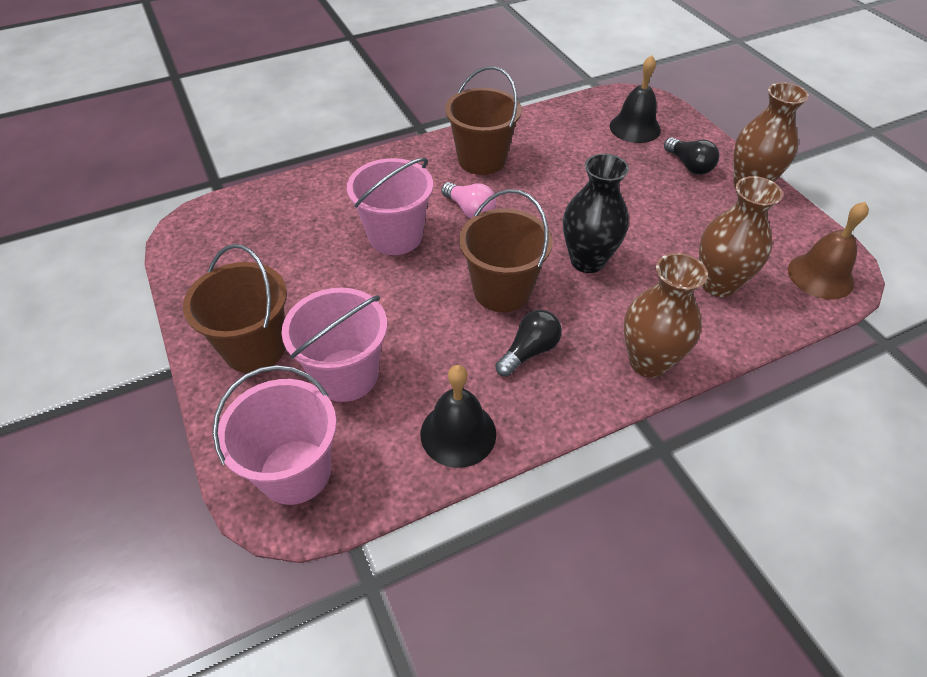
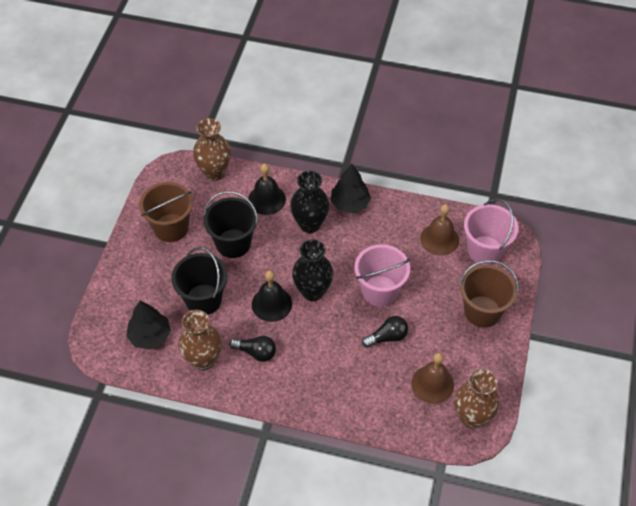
black bucket: none = 0 -> [171,247,228,315] [203,191,258,258] = 2
black tree: none = 0 -> [126,300,171,350] [330,164,371,213] = 2
black vase: [563,154,629,273] = 1 -> [290,171,330,233] [292,239,333,301] = 2
brown bell: [788,202,869,300] = 1 -> [411,353,454,404] [420,204,459,256] = 2
brown bucket: [183,244,287,373] [445,66,522,175] [459,189,553,312] = 3 -> [139,182,193,242] [459,260,518,328] = 2
pink bucket: [212,365,337,505] [282,288,387,402] [347,158,433,255] = 3 -> [354,244,410,307] [464,199,519,265] = 2
pink light bulb: [441,182,496,219] = 1 -> none = 0

